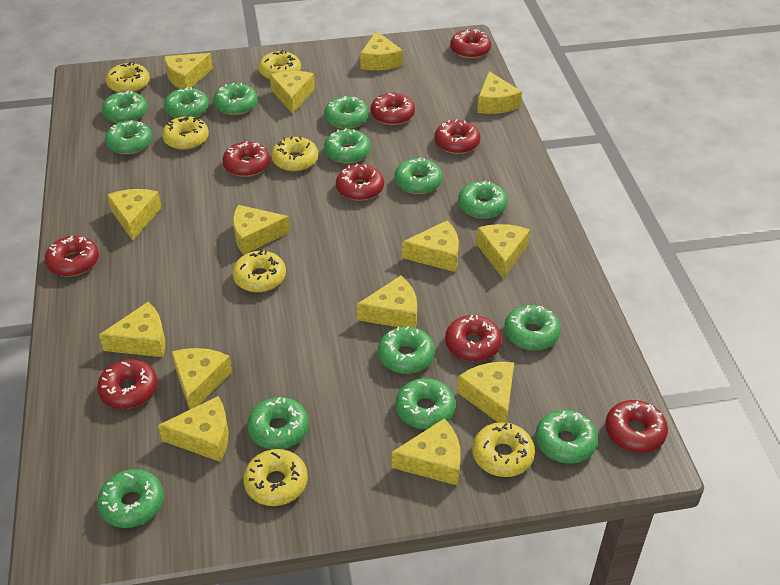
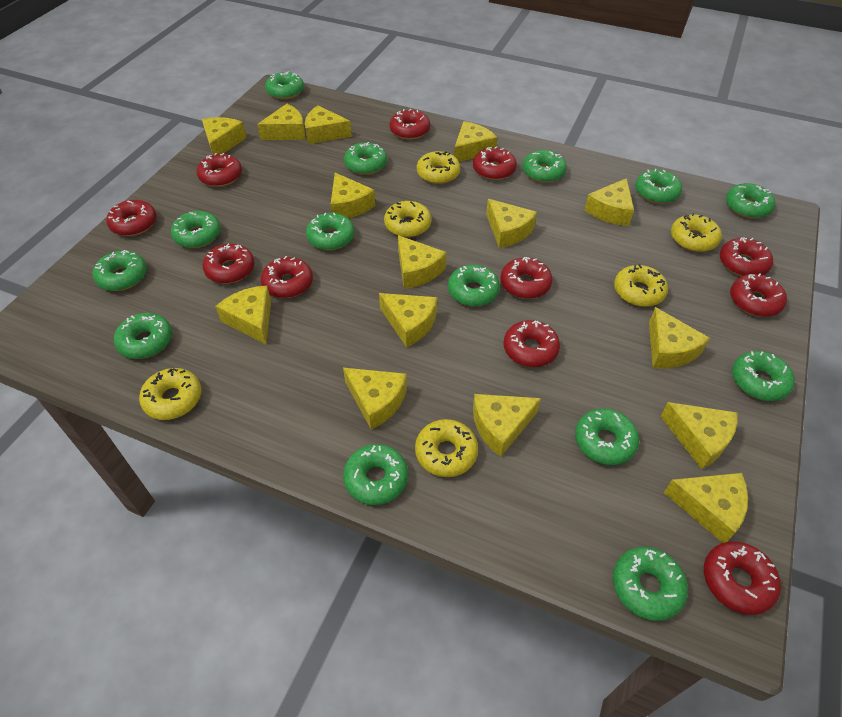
red donut: [45,236,99,277] [97,359,158,409] [222,141,270,177] [336,164,384,201] [371,93,415,125] [434,120,480,154] [445,315,502,362] [450,29,491,59] [605,400,668,453] = 9 -> [106,200,157,236] [197,153,242,187] [203,244,254,284] [261,256,313,298] [389,109,430,140] [473,146,517,180] [501,257,553,299] [503,320,560,367] [704,542,781,615] [720,237,773,276] [730,274,787,317] = 11
yellow cheese: [99,302,165,357] [107,189,162,241] [158,396,228,462] [164,53,213,89] [171,348,232,410] [233,205,290,255] [270,71,315,114] [357,276,417,328] [360,31,403,70] [392,418,461,485] [402,220,459,272] [457,362,514,423] [476,224,530,278] [477,71,522,114] = 14 -> [202,117,247,155] [215,285,271,344] [257,104,305,140] [305,105,352,144] [331,173,375,218] [343,368,407,430] [379,293,437,348] [398,235,446,289] [454,121,497,162] [473,394,541,457] [486,199,537,248] [584,178,634,226] [649,307,710,369] [660,402,737,469] [664,473,748,543] = 15
yellow donut: [106,62,150,92] [162,116,209,150] [232,250,286,292] [243,449,308,506] [258,50,301,80] [271,136,318,172] [472,422,535,477] = 7 -> [139,368,202,420] [384,201,431,237] [415,419,478,477] [417,151,461,184] [614,264,668,307] [671,213,722,252] = 6

